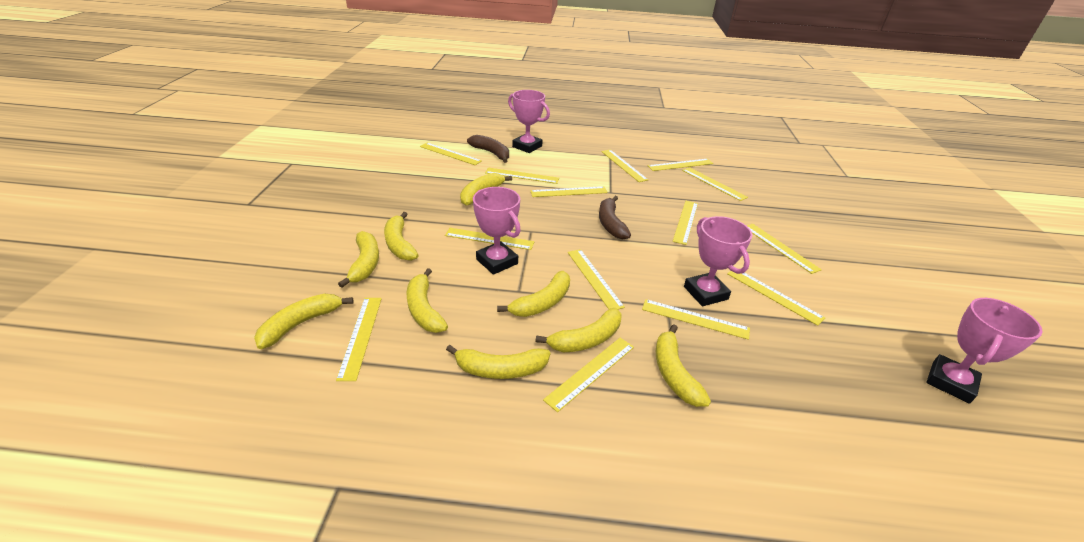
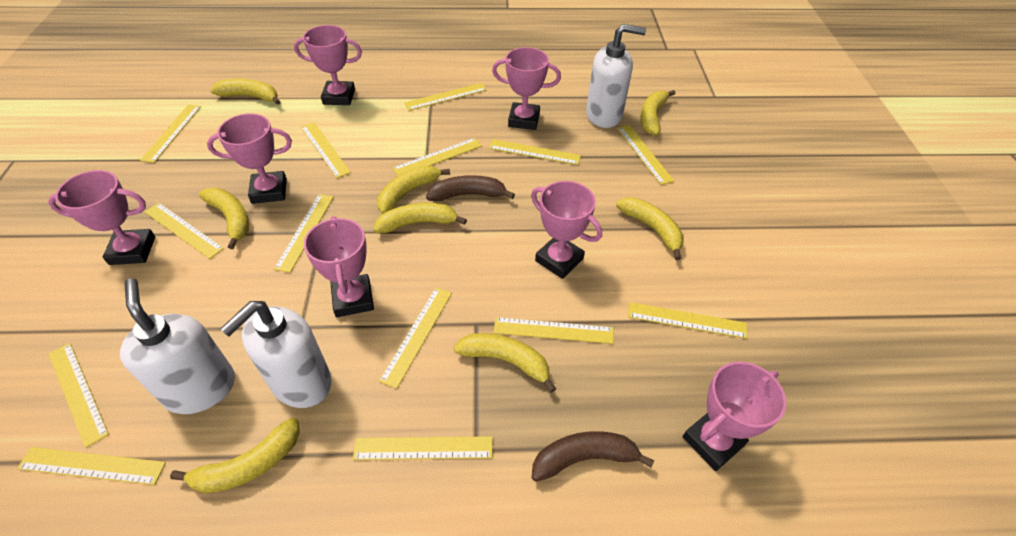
pink trophy: [473,187,521,275] [508,90,550,153] [684,216,752,306] [926,298,1043,404] = 4 -> [48,170,155,265] [207,113,292,204] [294,25,362,105] [304,216,374,317] [492,47,561,130] [531,181,602,279] [683,362,786,471] = 7
white soap dispenser: none = 0 -> [120,278,235,414] [220,301,332,408] [586,24,646,128] = 3
yellow banana: [254,294,354,349] [338,231,379,288] [384,212,419,261] [407,268,448,333] [446,345,550,379] [460,173,512,206] [497,271,570,317] [535,308,622,352] [656,324,711,407] = 9 -> [170,417,300,493] [199,188,249,249] [210,79,281,105] [374,203,467,233] [377,166,450,214] [454,333,556,393] [616,197,683,260] [640,90,675,135] = 8

